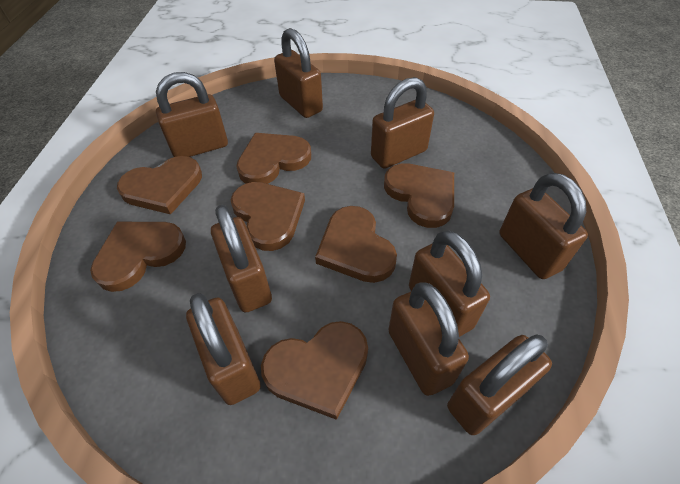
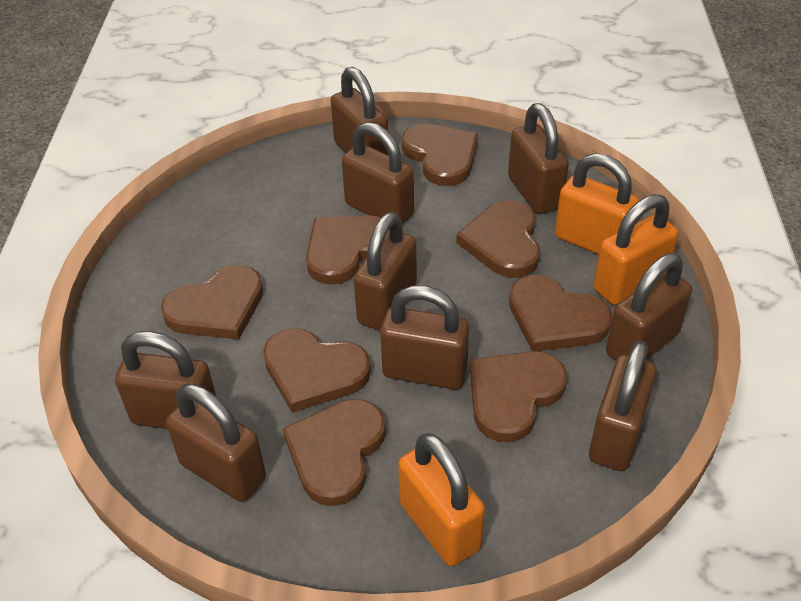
brown heart: [90,222,186,292] [117,156,202,214] [231,182,305,251] [236,133,311,184] [261,321,368,420] [315,206,397,283] [384,163,454,228] = 7 -> [161,265,263,340] [263,328,371,413] [283,399,386,506] [306,215,380,285] [401,123,478,186] [456,200,540,278] [470,351,567,442] [509,275,613,351] = 8
orange padlock: none = 0 -> [398,433,485,566] [555,153,639,254] [593,194,678,305] = 3

